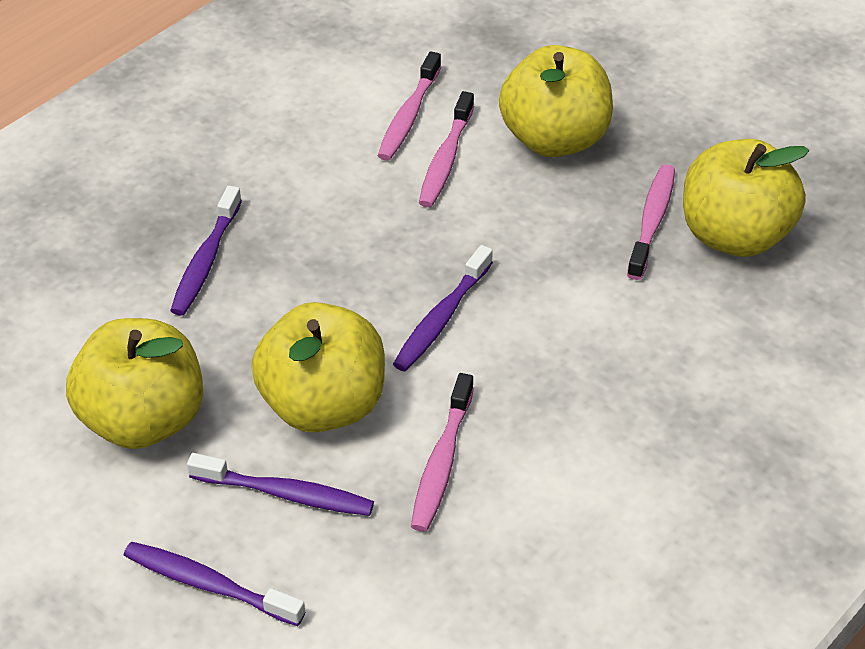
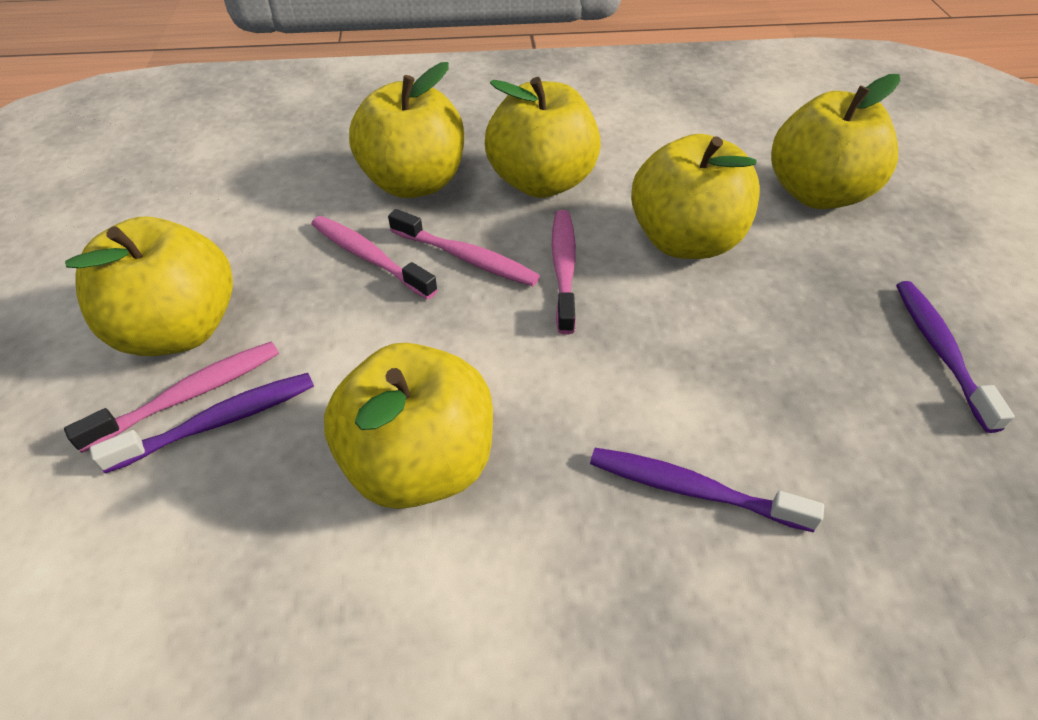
purple toothbrush: [124,542,305,626] [170,186,242,316] [187,453,374,516] [393,245,493,371] = 4 -> [90,373,314,473] [590,448,824,532] [896,281,1015,433] = 3
yellow apple: [66,318,203,449] [252,302,385,433] [499,45,613,157] [683,139,809,257] = 4 -> [65,217,233,356] [324,343,493,509] [349,62,464,198] [485,77,601,198] [631,134,760,259] [771,74,901,209] = 6

